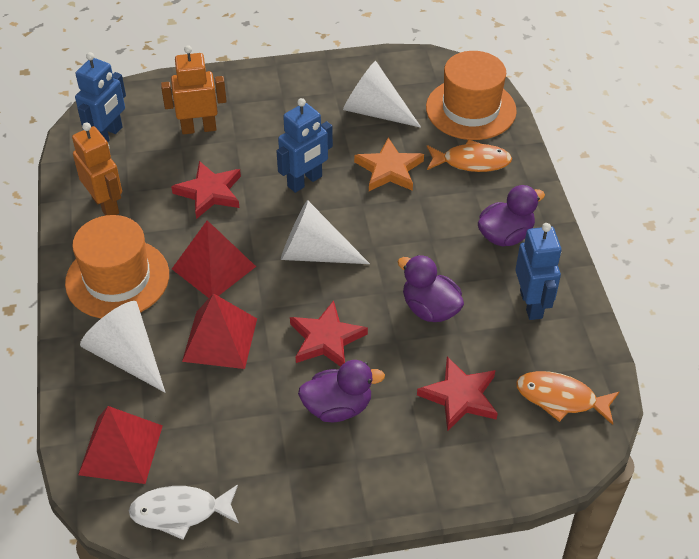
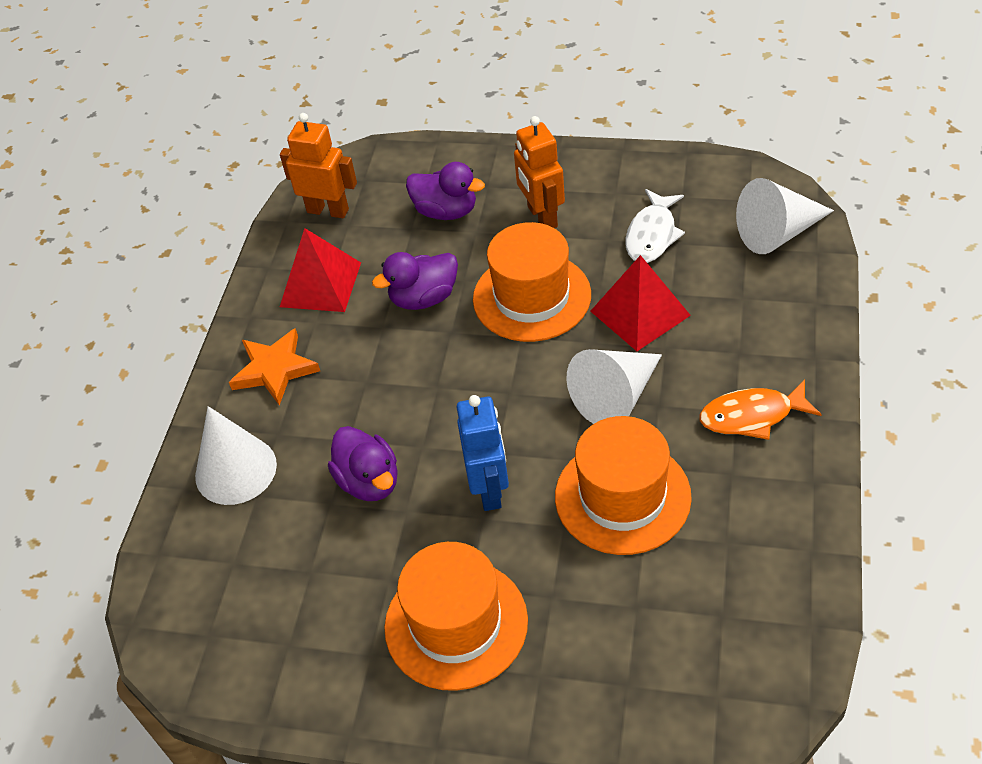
blue robot: [75,52,126,142] [277,98,333,193] [515,223,561,320] = 3 -> [457,395,509,511] = 1
orange fish: [427,139,512,172] [516,371,619,425] = 2 -> [699,380,822,440] = 1
orange hat: [65,215,169,318] [426,51,517,140] = 2 -> [384,542,528,691] [473,222,591,342] [555,416,692,555] = 3
red pyramid: [78,406,163,484] [172,220,256,298] [182,293,257,369] = 3 -> [280,228,361,312] [590,255,691,351] = 2
red star: [171,161,241,219] [290,300,368,367] [417,357,498,432] = 3 -> none = 0

